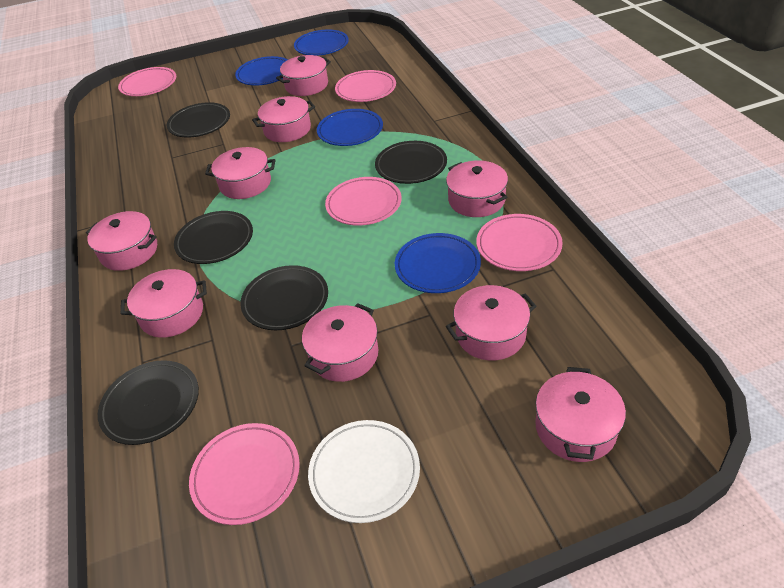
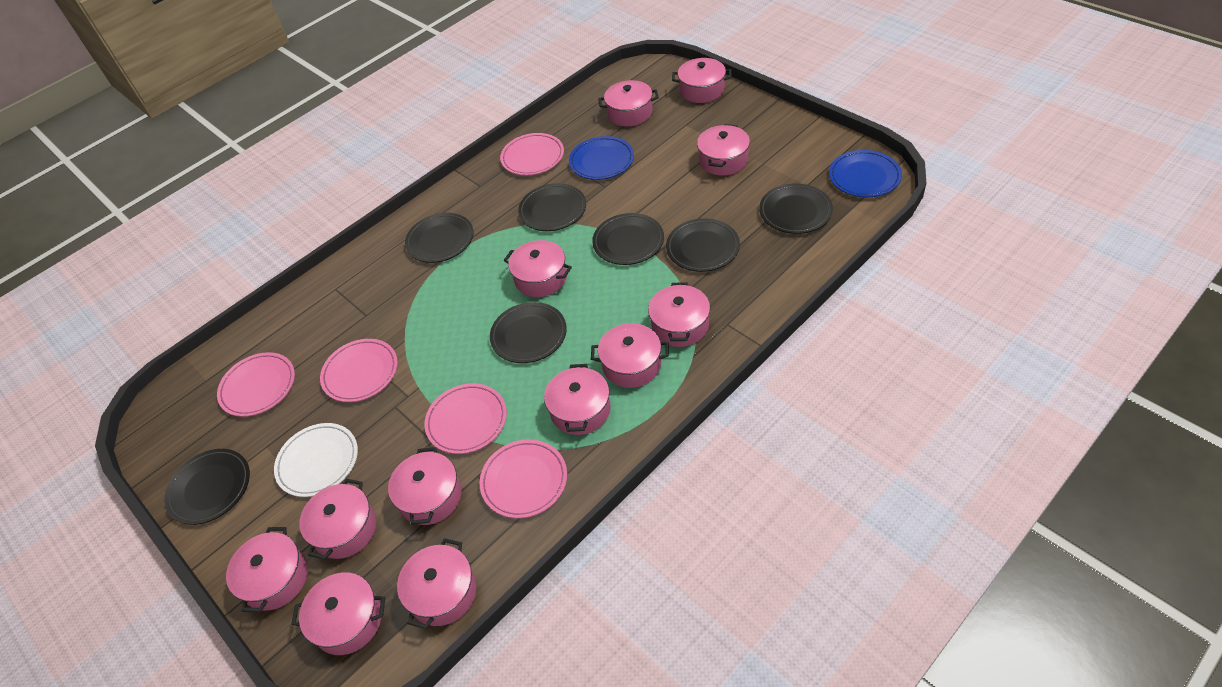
black plate: [98,360,199,445] [167,102,230,138] [174,211,253,264] [241,265,328,330] [375,141,447,184] = 5 -> [164,449,250,525] [405,213,474,263] [490,302,567,363] [518,183,586,231] [592,213,664,265] [666,218,740,272] [759,183,833,234] = 7
blue plate: [235,56,288,85] [294,30,349,56] [317,109,383,146] [395,233,481,293] = 4 -> [569,136,634,180] [829,150,902,197] = 2
pink pot: [86,211,157,271] [121,269,207,338] [205,147,275,199] [252,96,315,142] [276,55,331,96] [302,303,378,382] [446,161,508,217] [446,285,537,360] [535,367,626,462] = 9 -> [226,527,308,612] [291,572,385,655] [299,479,376,560] [388,447,462,525] [397,538,477,629] [504,240,572,297] [544,364,611,435] [591,323,669,388] [598,80,659,126] [648,282,710,347] [672,58,732,103] [697,124,750,176] = 12

